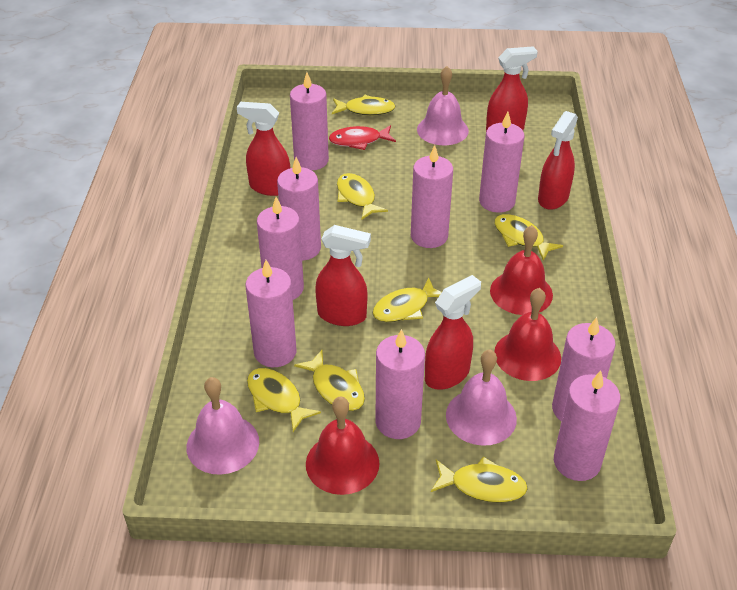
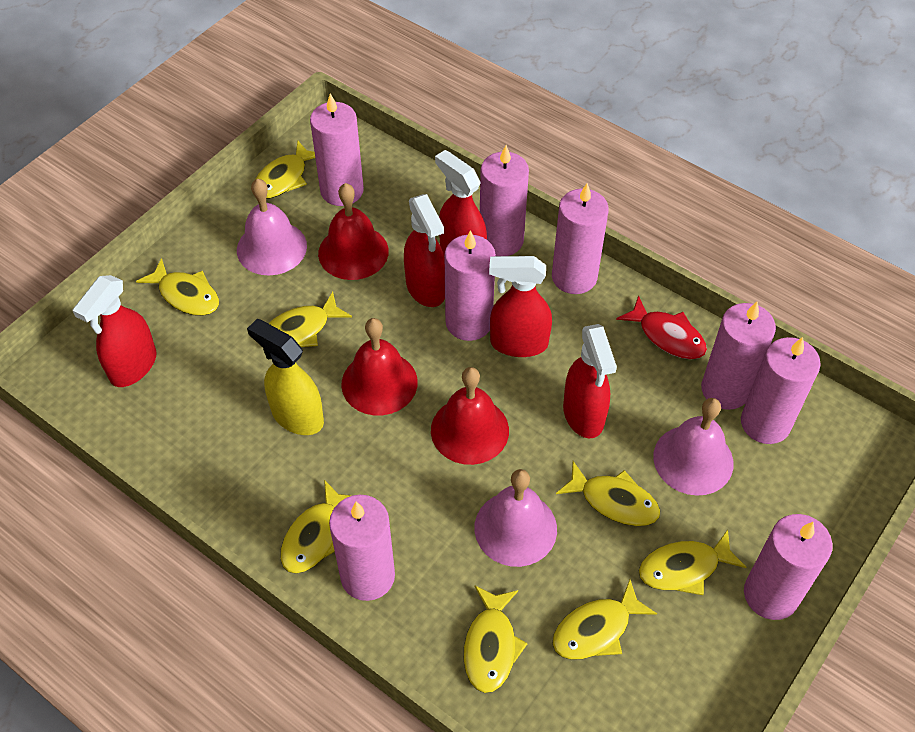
pink candle: [245,260,296,367] [257,197,304,300] [277,157,321,261] [290,72,329,171] [376,329,425,439] [411,145,453,248] [479,112,525,213] [552,317,616,421] [554,370,620,481] = 9 -> [310,93,364,206] [329,495,395,601] [444,230,496,341] [480,145,529,256] [552,183,609,294] [701,302,776,410] [741,337,821,444] [744,514,833,620] = 8
yellow fish: [247,368,321,432] [294,350,365,411] [332,95,395,116] [337,173,388,220] [372,277,442,322] [431,456,528,503] [494,214,563,261] = 7 -> [136,258,219,316] [255,141,315,199] [268,292,352,347] [280,480,352,574] [464,585,528,693] [552,580,657,660] [556,461,660,526] [639,530,746,595] = 8
yellow spray bottle: none = 0 -> [247,319,324,435] = 1

